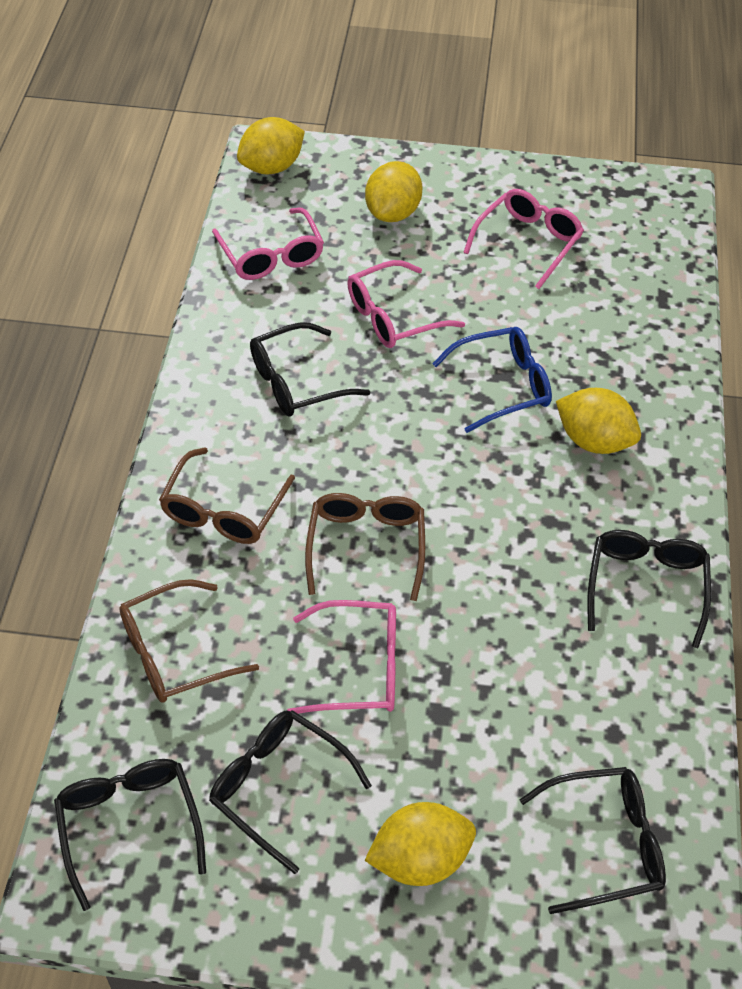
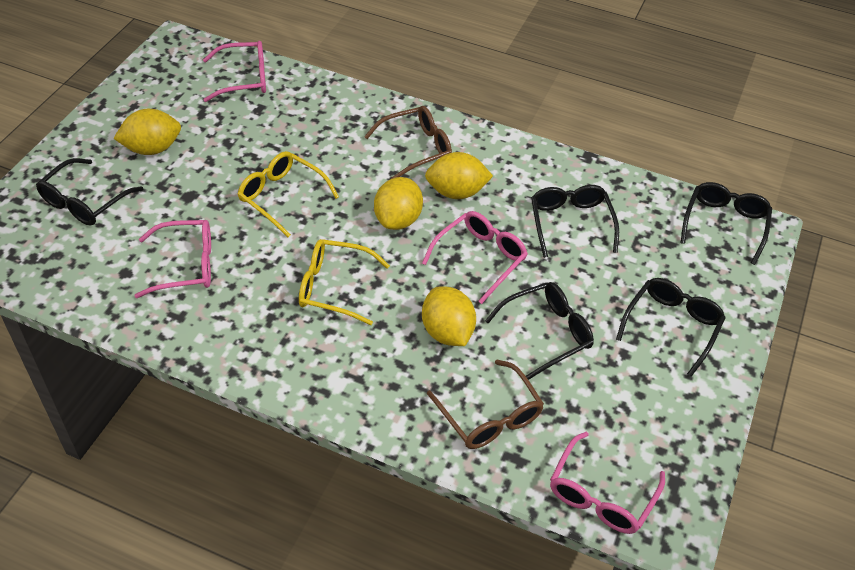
blue glasses: [432,327,552,433] = 1 -> none = 0
brown glasses: [119,579,259,703] [159,447,295,544] [305,493,425,601] = 3 -> [364,106,452,179] [427,360,544,449] = 2
yellow glasses: none = 0 -> [237,151,339,237] [299,239,390,325] = 2

